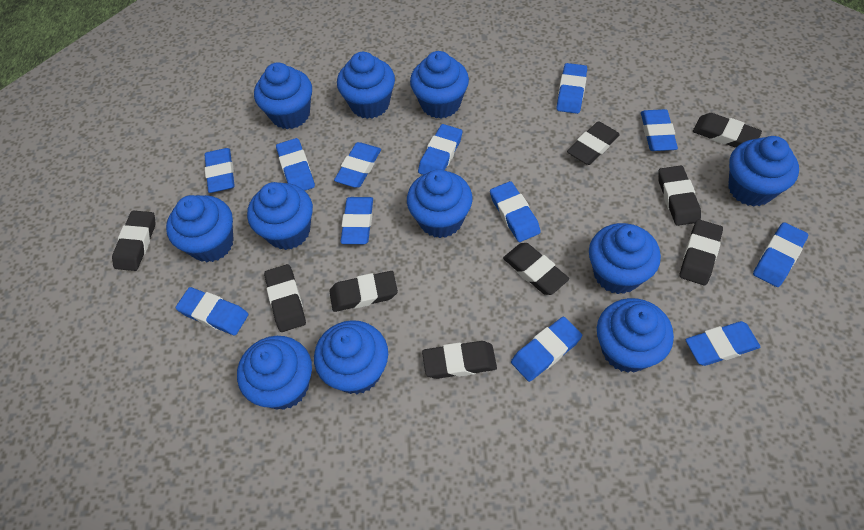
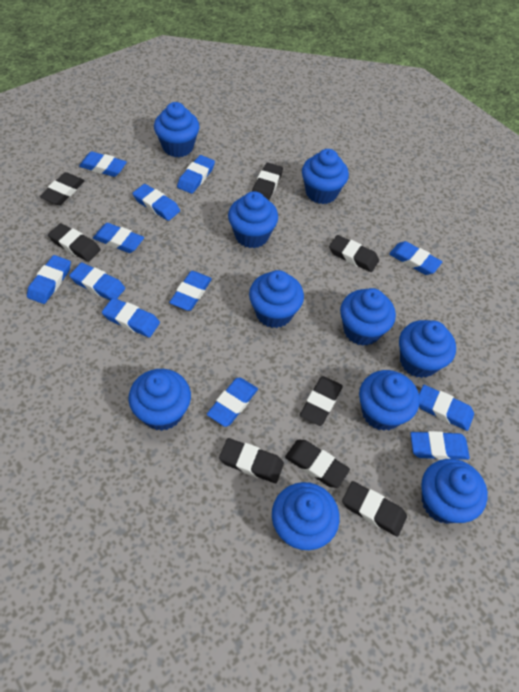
black eraser: [112,211,156,271] [264,264,306,332] [329,271,398,312] [422,341,497,379] [503,243,569,295] [567,121,620,165] [658,165,701,226] [679,219,723,285] [693,113,762,148] = 9 -> [40,172,85,205] [48,223,101,262] [219,438,284,483] [252,163,283,200] [285,440,350,488] [300,376,343,426] [329,235,379,272] [342,481,407,537] = 8
blue cupcake: [166,195,234,262] [237,336,312,410] [247,182,313,250] [254,62,312,129] [314,320,388,394] [337,52,395,119] [407,169,472,238] [410,51,469,119] [589,223,661,294] [597,298,674,373] [728,136,799,206] = 11 -> [129,369,191,431] [154,102,200,157] [228,191,278,248] [249,270,304,328] [272,482,340,550] [302,149,349,204] [340,288,396,346] [359,370,420,431] [399,320,456,378] [421,459,488,524] = 10

